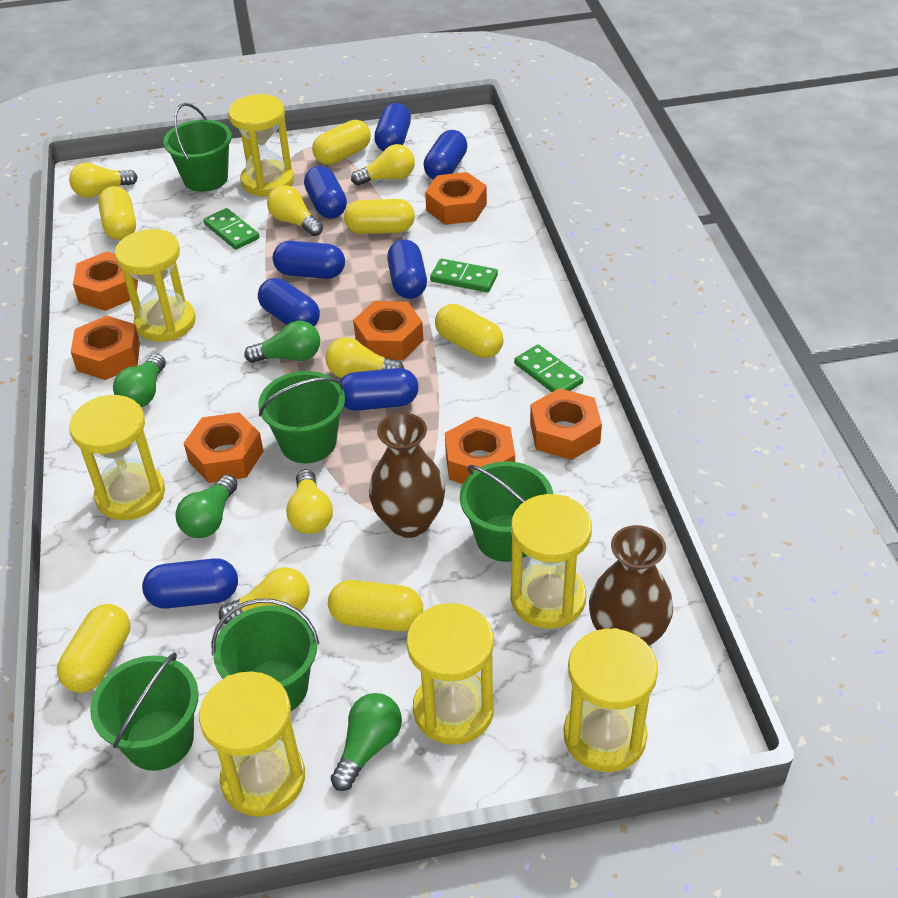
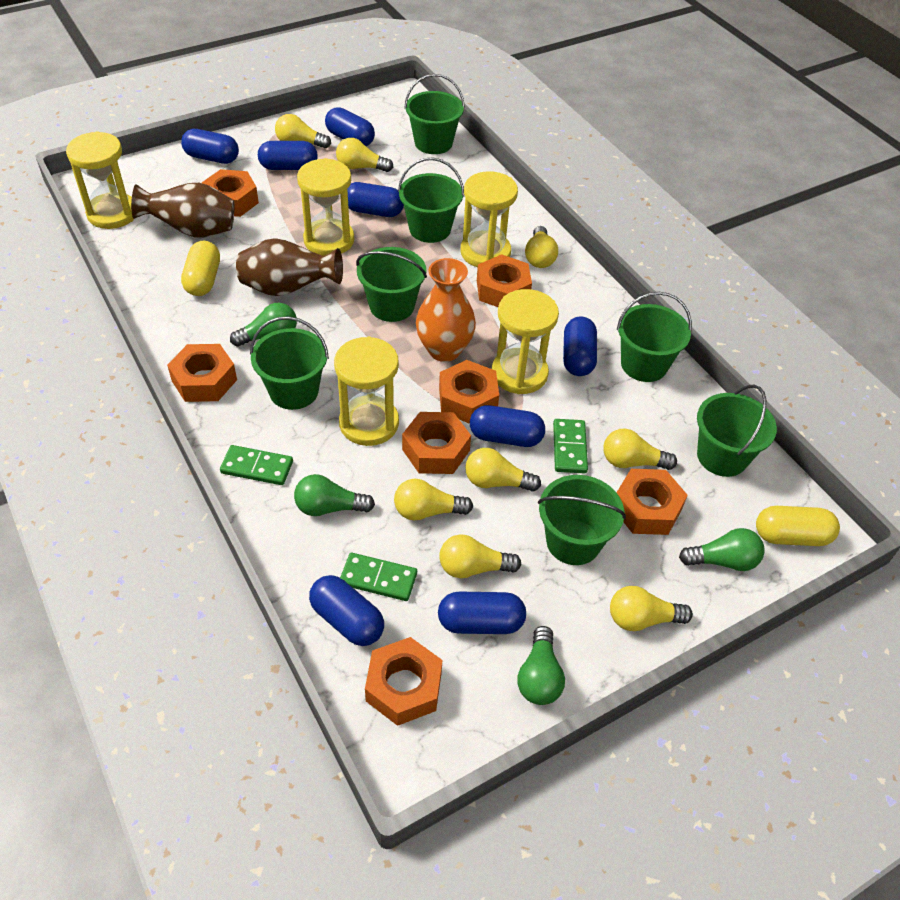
green bucket: [90,652,199,771] [163,103,232,192] [211,599,319,711] [258,371,345,463] [460,461,553,562] = 5 -> [250,316,329,410] [356,247,427,322] [398,158,464,243] [404,74,465,154] [538,475,626,565] [617,292,692,382] [697,385,777,477] = 7
orange vase: none = 0 -> [416,258,476,362] = 1
yellow capsule: [57,604,130,693] [98,186,136,240] [312,120,371,165] [328,580,423,631] [344,199,415,234] [435,304,504,358] = 6 -> [181,241,220,296] [756,506,840,546] = 2
yellow hourglass: [69,395,165,520] [115,229,196,342] [199,671,305,817] [228,94,294,197] [407,603,494,745] [510,494,592,629] [564,628,658,772] = 7 -> [66,131,134,229] [297,158,354,256] [334,337,399,446] [461,171,518,267] [492,289,559,394] = 5
yellow light bulb: [69,162,138,198] [219,567,310,624] [267,185,323,236] [286,469,333,534] [325,337,404,378] [351,144,415,186] = 6 -> [275,114,331,148] [336,138,393,172] [394,479,473,521] [439,534,521,578] [465,448,541,492] [525,226,558,268] [603,428,677,470] [610,586,693,631] = 8

